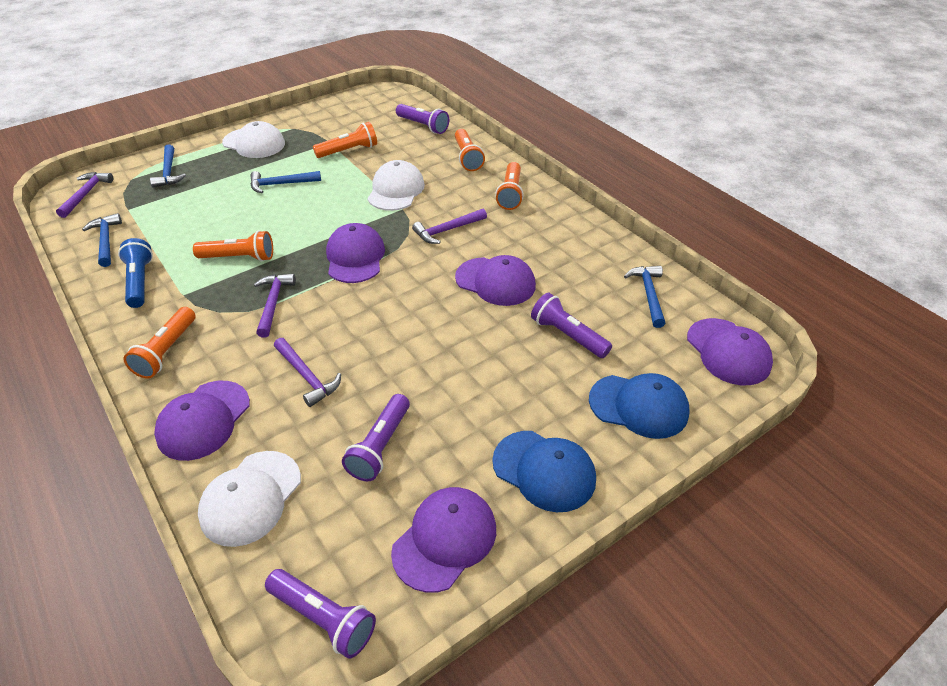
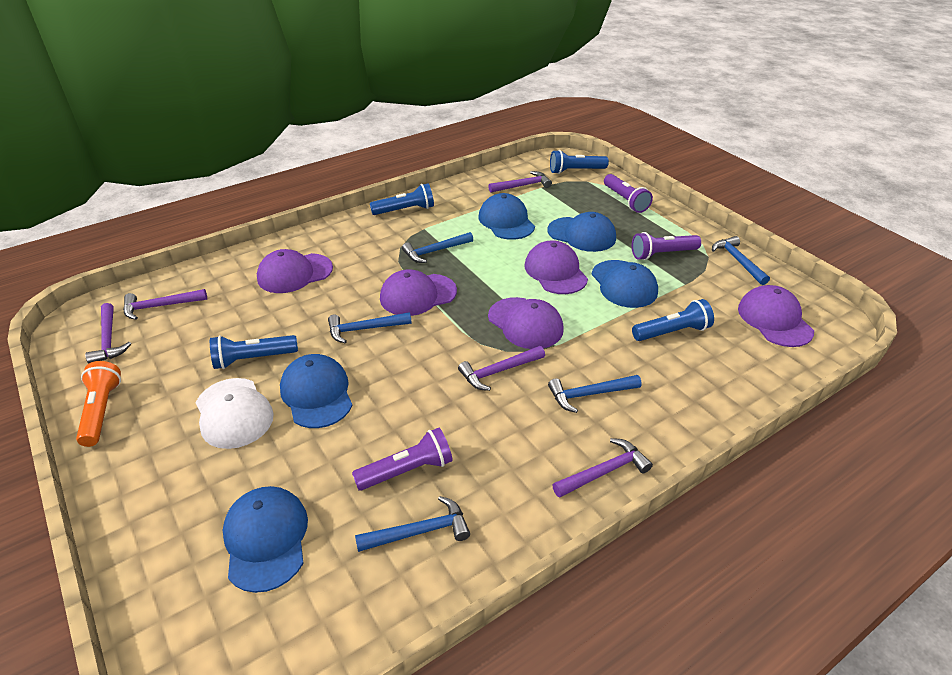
blue cap: [492,431,596,512] [589,373,690,439] = 2 -> [223,486,308,593] [280,354,352,428] [479,193,535,240] [548,212,616,252] [591,260,658,308] = 5
blue flashlight: [118,238,153,308] = 1 -> [210,335,298,369] [370,184,434,215] [550,150,609,174] [632,299,714,341] = 4
blue hammer: [82,213,122,267] [150,144,186,188] [250,171,321,193] [624,266,666,328] = 4 -> [328,312,412,343] [355,496,470,552] [402,232,473,263] [548,375,642,413] [712,236,770,285] = 5
orange flashlight: [124,307,196,379] [193,230,273,261] [313,122,377,158] [455,129,485,171] [495,162,524,210] = 5 -> [76,361,121,447] = 1
purple flashlight: [265,569,376,659] [342,394,410,481] [396,104,449,134] [531,293,612,358] = 4 -> [352,428,453,491] [604,174,653,213] [632,232,701,260] = 3
purple hammer: [56,172,113,218] [254,274,296,338] [274,338,341,407] [412,208,487,244] = 4 -> [85,303,131,364] [123,289,207,320] [458,346,545,391] [488,171,552,193] [552,438,653,498] = 5
white cap: [198,451,301,547] [222,121,285,158] [367,160,425,211] = 3 -> [196,378,274,449] = 1

